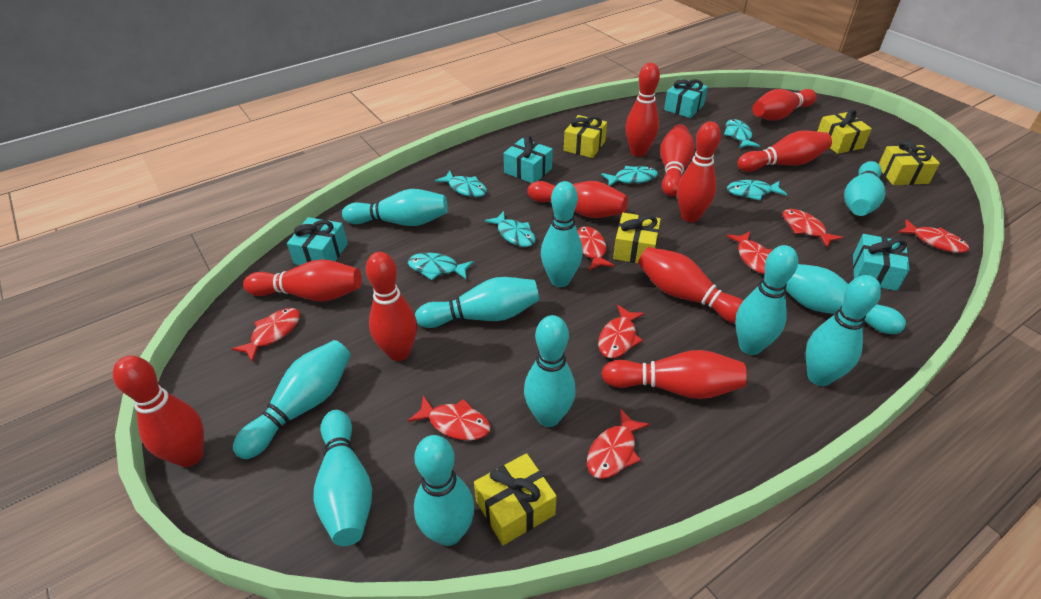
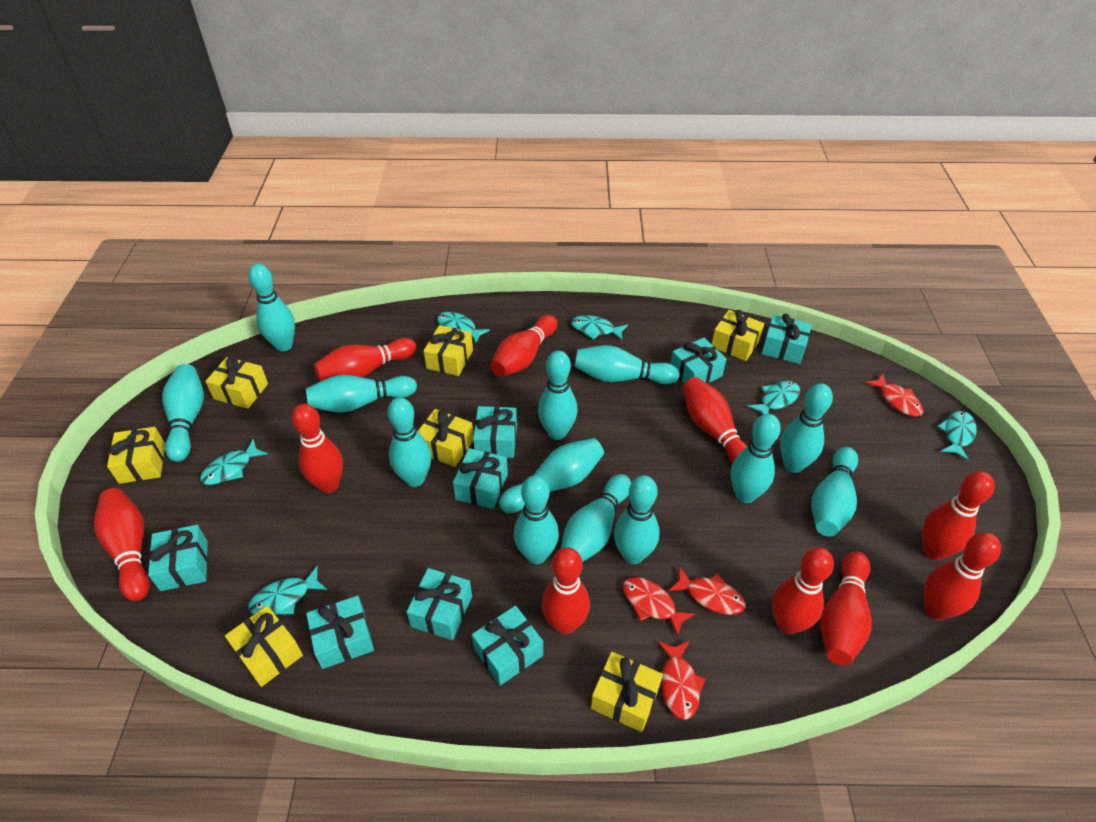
red bowling pin: [113,356,204,467] [243,259,362,302] [366,252,417,361] [527,181,628,218] [601,350,747,399] [625,63,660,157] [638,247,743,324] [660,124,695,196] [677,121,721,222] [737,130,832,172] [752,89,817,121] = 11 -> [94,488,150,601] [292,404,343,493] [314,338,417,381] [491,315,557,377] [542,547,590,635] [683,377,748,464] [772,547,834,635] [820,551,872,665] [922,471,995,560] [924,532,1001,620] = 10
red fish: [232,308,300,363] [408,396,491,441] [578,226,615,270] [587,409,650,479] [598,305,645,358] [727,231,773,274] [783,209,843,248] [898,219,969,253] = 8 -> [623,577,695,637] [657,641,706,720] [668,567,746,615] [865,373,923,417] = 4
turquoise bowling pin: [233,340,351,459] [313,410,372,546] [342,189,448,226] [414,435,475,546] [415,277,539,328] [524,315,576,427] [541,181,583,287] [735,245,798,355] [786,264,906,334] [806,275,881,386] [844,161,885,216] = 11 -> [162,364,204,462] [248,264,295,351] [306,375,417,413] [388,397,431,487] [499,438,604,513] [514,475,559,564] [538,351,578,440] [560,474,631,562] [575,345,679,385] [614,475,659,564] [731,414,781,503] [780,383,833,473] [811,447,858,537] = 13
turquoise gift: [287,217,348,265] [504,136,553,183] [664,79,708,118] [853,234,910,291] = 4 -> [148,525,208,591] [306,596,374,669] [407,568,472,640] [453,448,508,509] [472,605,543,686] [473,406,517,458] [671,338,726,384] [761,314,812,364] = 8
yellow gift: [474,453,557,545] [564,115,607,158] [613,213,661,263] [817,110,872,154] [879,141,940,185] = 5 -> [107,427,165,484] [205,356,268,409] [225,605,303,687] [418,409,474,467] [423,325,473,376] [591,652,663,732] [712,310,764,361] = 7

